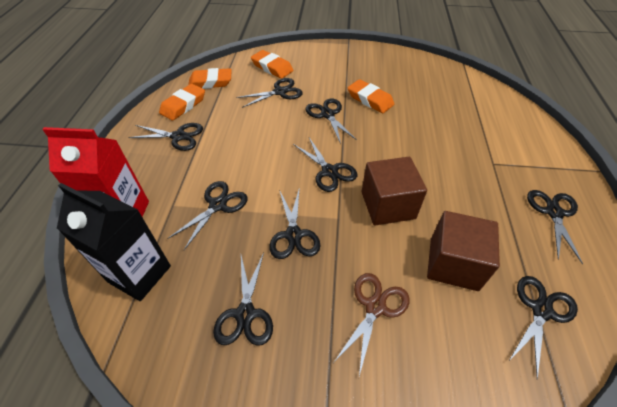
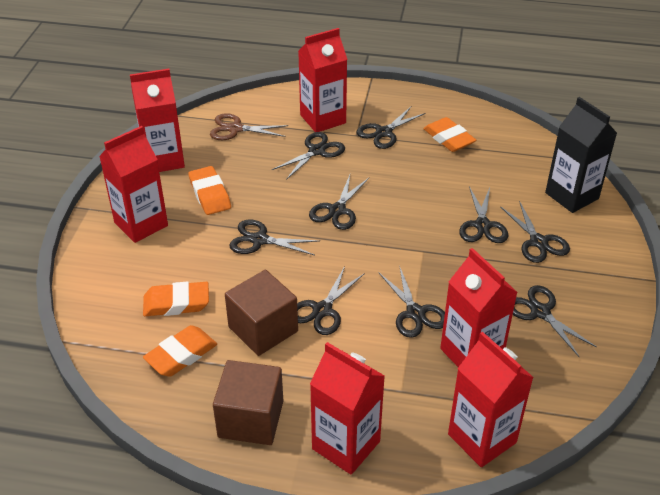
red carton: [42,127,149,217] = 1 -> [99,126,168,243] [130,69,185,172] [298,28,348,132] [310,342,385,475] [440,248,518,367] [448,332,534,467] = 6

